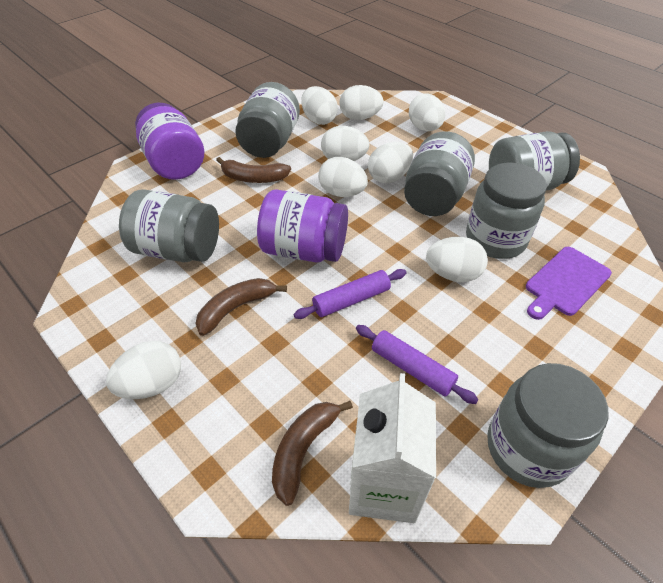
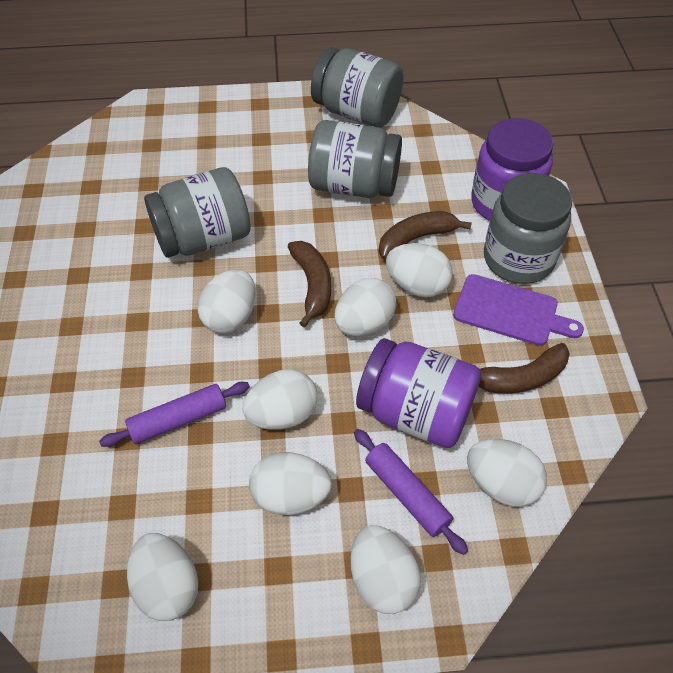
grey jar: [119,190,219,262] [235,82,300,158] [404,131,475,216] [466,162,547,259] [487,363,609,488] [489,131,580,190] = 6 -> [144,167,251,258] [308,120,402,198] [311,47,404,127] [484,173,572,284] = 4
white carton: [349,373,436,523] = 1 -> none = 0

